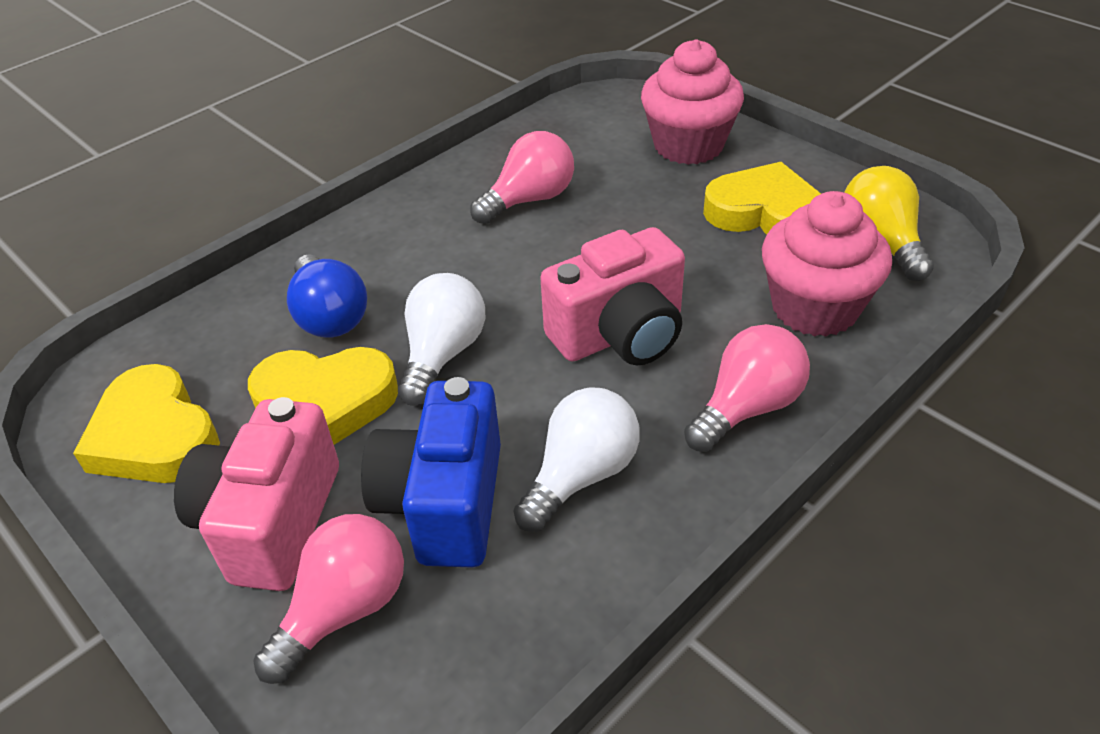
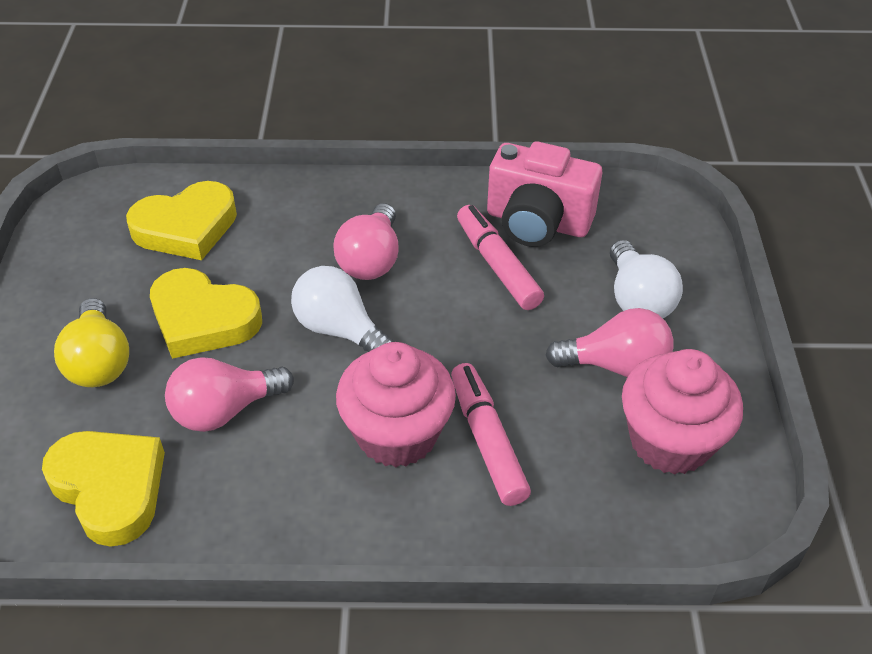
blue camera: [361,377,501,568] = 1 -> none = 0
blue light bulb: [287,254,367,338] = 1 -> none = 0
pink camera: [174,397,339,591] [540,227,685,365] = 2 -> [487,141,602,247] = 1
pink marker: none = 0 -> [451,363,531,506] [457,205,544,310] = 2

